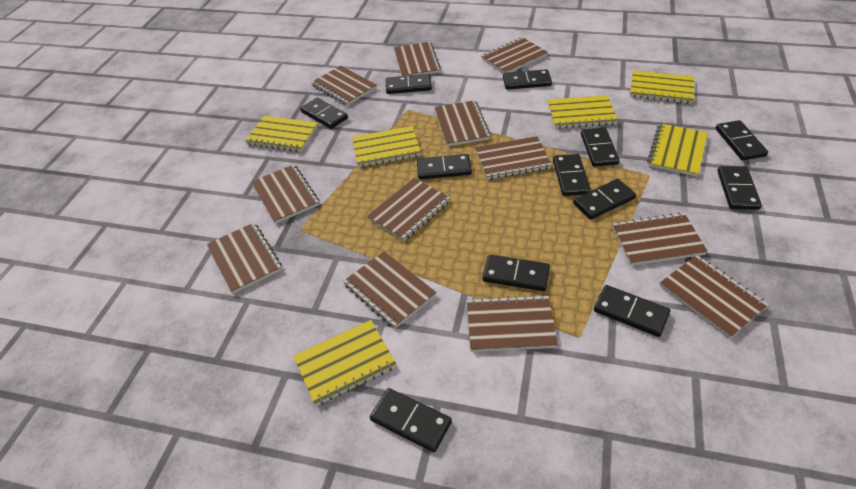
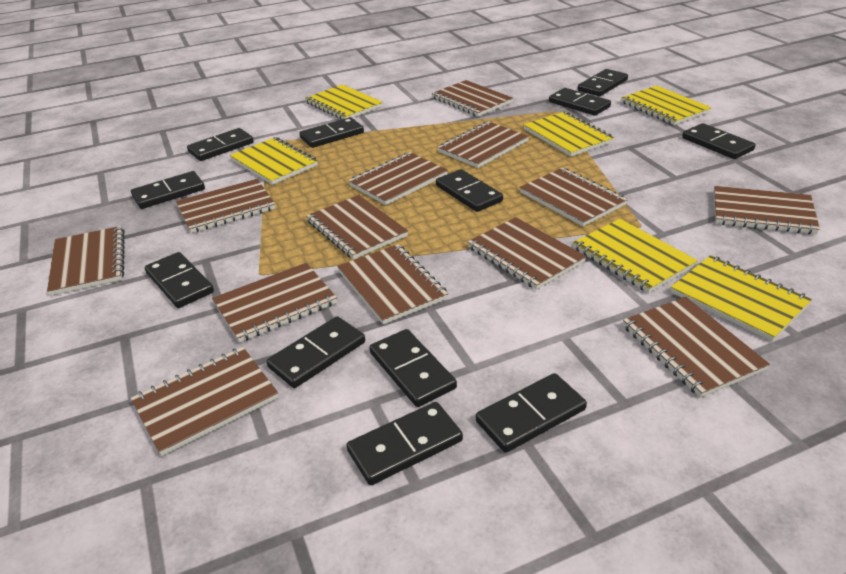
brown notebook: [207,223,282,294] [251,165,319,224] [311,66,377,106] [343,251,437,329] [367,178,450,241] [394,42,441,76] [434,100,491,147] [467,295,558,352] [475,136,552,179] [481,37,548,73] [612,212,708,266] [660,255,769,339] = 12 -> [47,226,125,296] [130,347,278,456] [176,179,276,233] [212,263,337,343] [306,195,408,260] [337,244,448,325] [348,152,448,205] [432,80,513,117] [438,121,529,168] [468,217,586,290] [520,168,628,226] [623,297,770,398] [714,186,820,234] = 13

